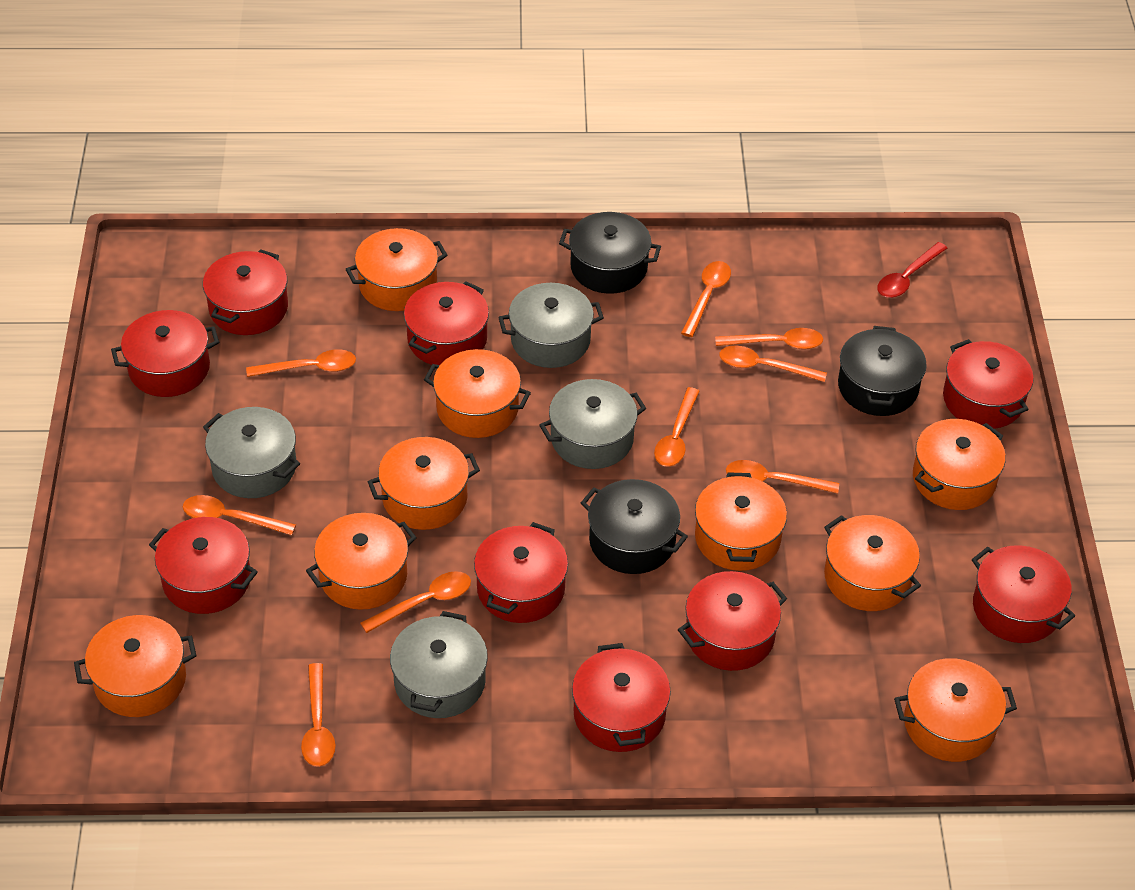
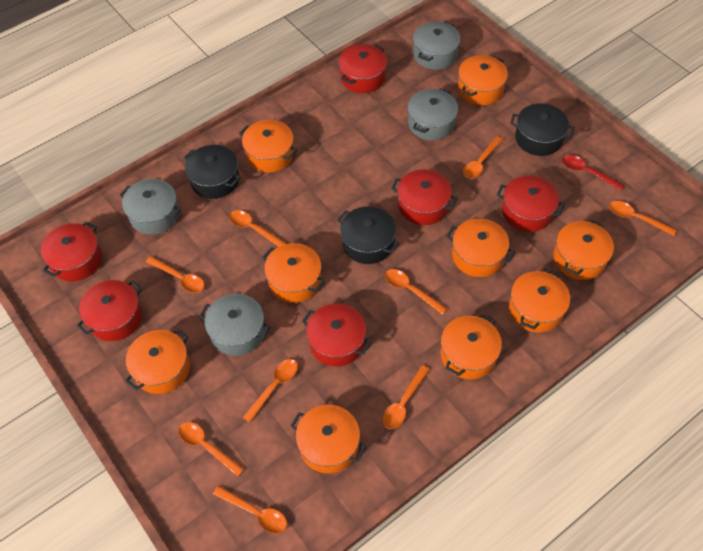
red pot: [111,310,219,397] [149,517,258,614] [203,249,288,335] [404,281,489,365] [474,522,568,623] [572,643,671,752] [678,571,787,671] [943,339,1034,429] [972,545,1075,643] = 9 -> [41,222,102,281] [77,280,142,341] [302,304,372,367] [339,44,387,93] [391,169,458,225] [497,176,565,232] = 6

